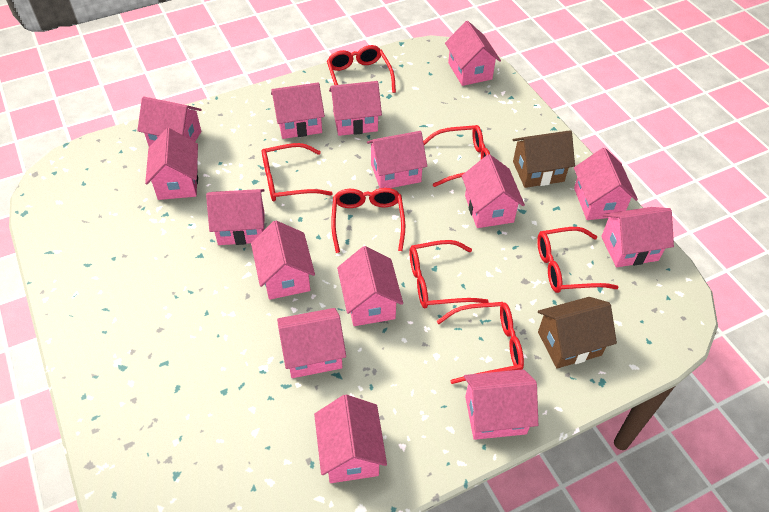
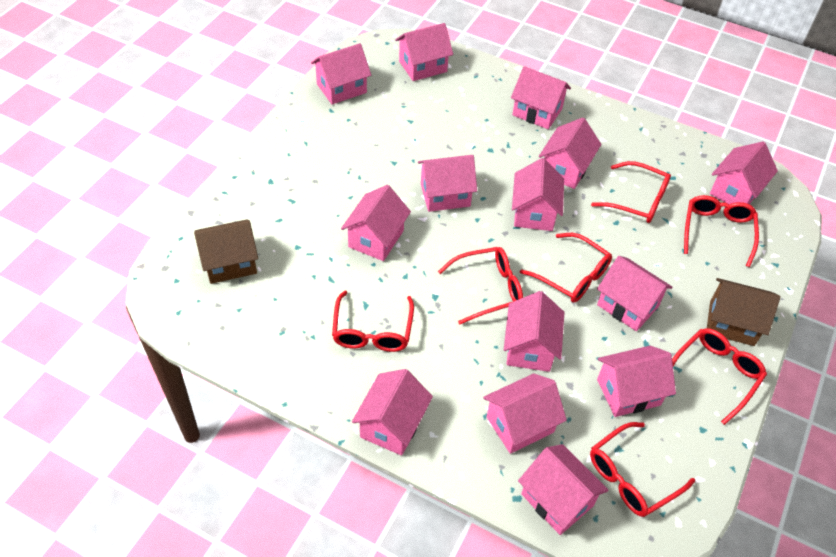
pink house: [137,96,202,147] [145,128,198,200] [206,189,265,245] [251,220,315,300] [271,82,325,139] [277,308,346,378] [314,395,387,483] [329,81,382,136] [337,246,403,326] [367,131,427,188] [445,21,501,86] [462,154,525,228] [464,369,538,440] [574,148,638,220] [601,207,674,267] = 15 -> [311,43,371,104] [341,185,411,261] [352,369,433,456] [395,23,453,81] [418,155,477,212] [483,373,567,454] [504,291,565,372] [511,66,571,129] [512,158,564,231] [518,444,608,535] [539,118,601,189] [597,256,673,331] [597,346,676,417] [710,141,778,204] = 14

